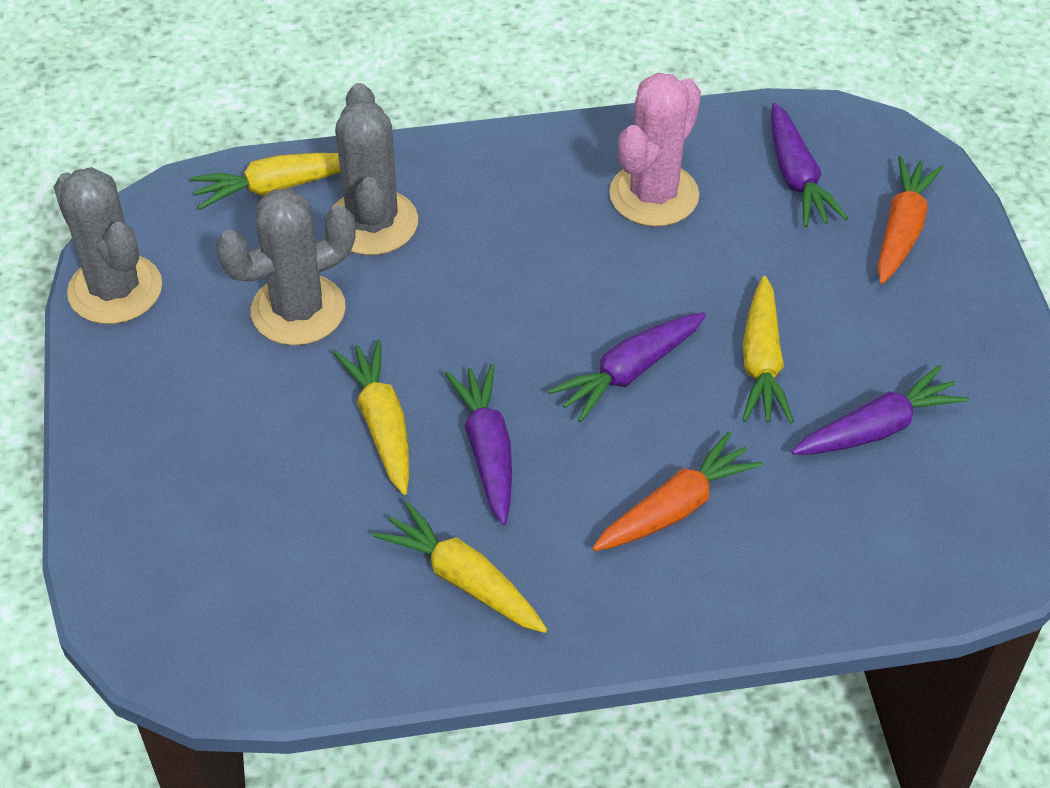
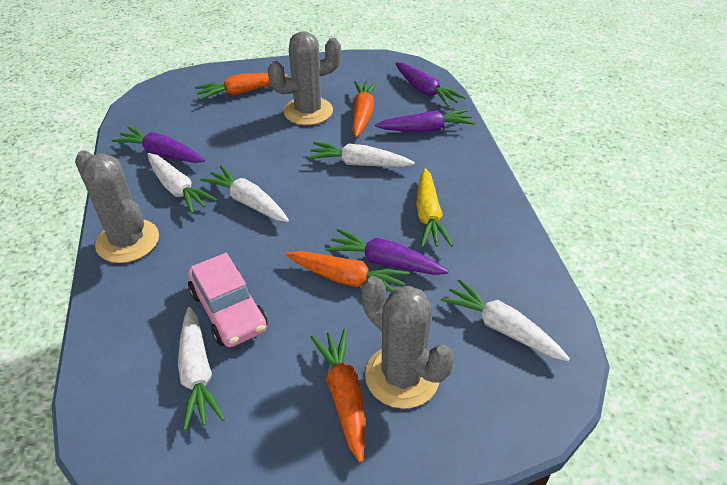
orange carrot: [592,432,763,551] [877,156,943,284] = 2 -> [195,73,288,100] [286,251,409,292] [310,329,365,462] [352,81,378,137] = 4
pink cactus: [609,73,701,227] = 1 -> none = 0
pink car: none = 0 -> [188,253,267,347] = 1
white carrot: none = 0 -> [147,153,217,214] [178,307,225,431] [200,165,289,222] [308,142,414,167] [441,279,570,361] = 5
yellow carrot: [190,153,340,210] [333,340,409,495] [373,501,547,633] [742,276,794,423] = 4 -> [416,168,453,248] = 1

